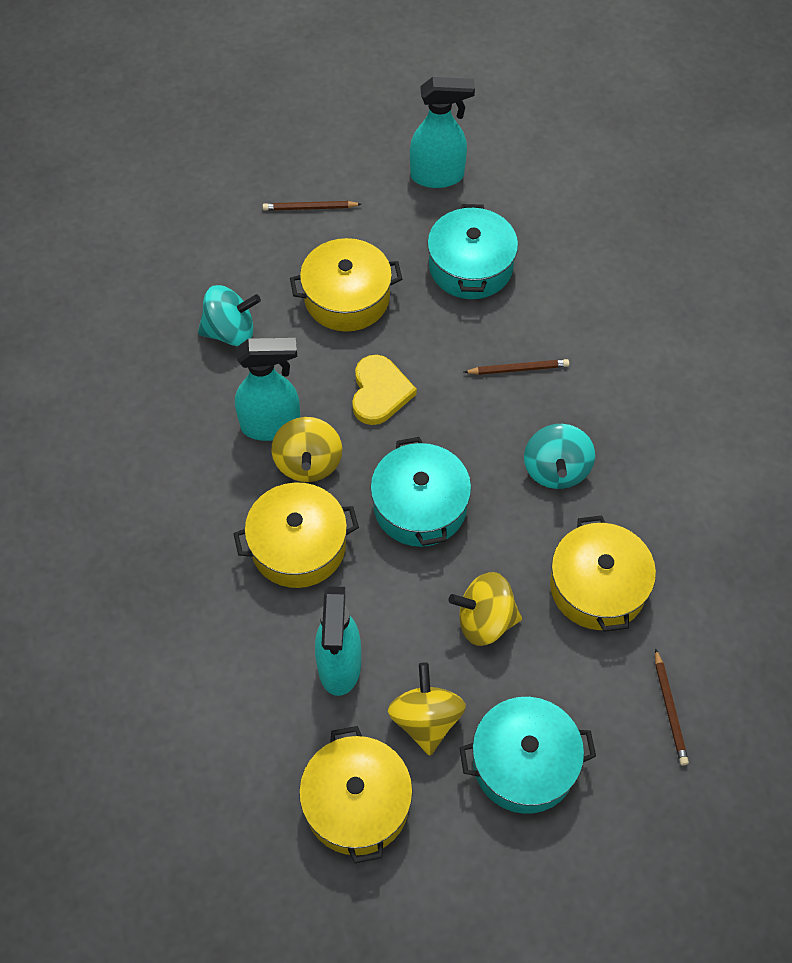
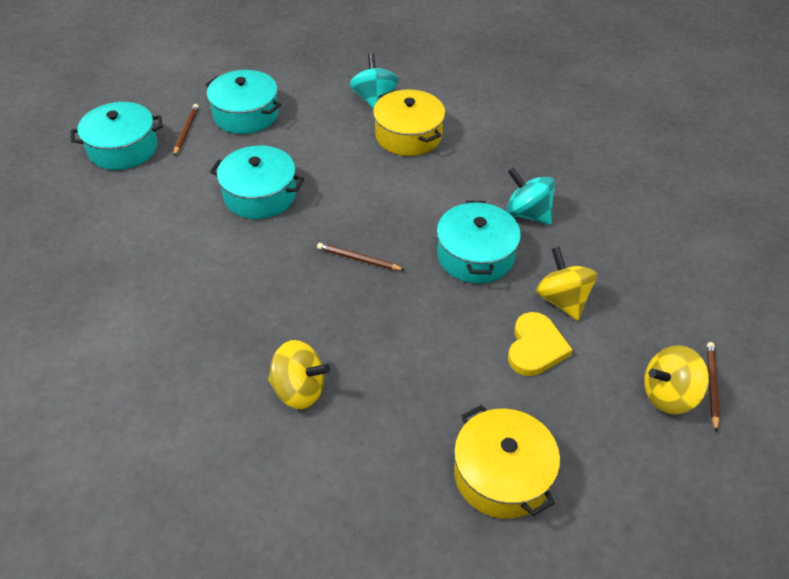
turquoise pot: [370,437,471,547] [427,204,518,299] [460,697,596,814] = 3 -> [71,102,163,170] [205,70,281,134] [210,146,304,219] [437,201,521,284] = 4
turquoise spray bottle: [235,338,300,441] [315,586,361,696] [410,77,475,188] = 3 -> none = 0
yellow pot: [234,482,359,588] [290,238,402,332] [299,726,413,863] [550,515,656,632] = 4 -> [373,89,445,156] [454,405,560,519] = 2

